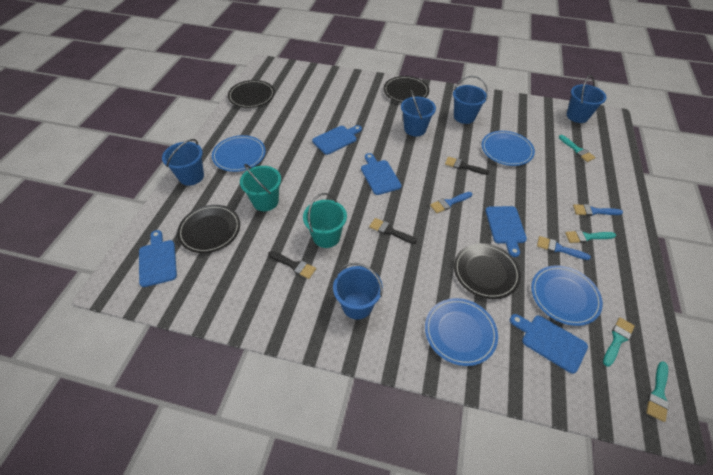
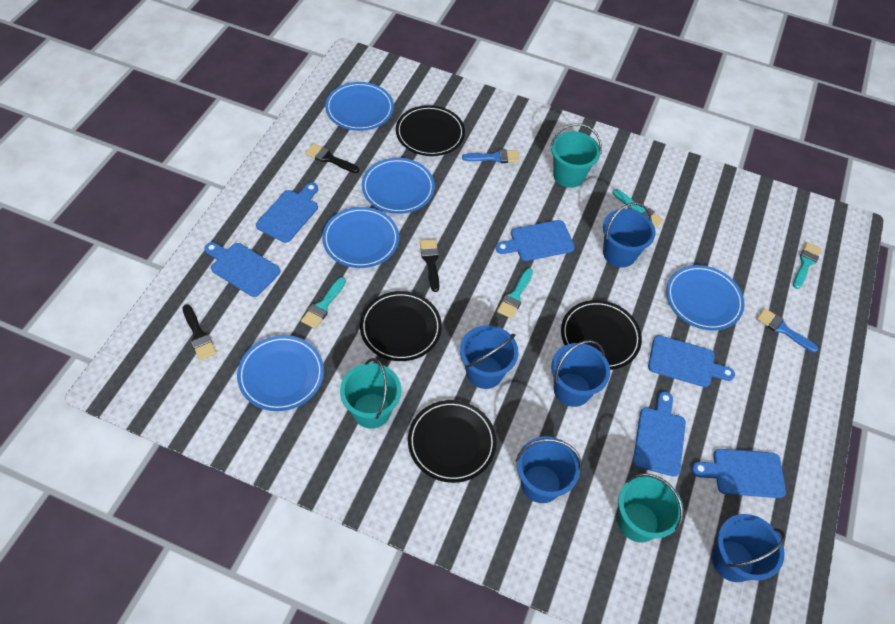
blue brush: [430,192,472,213] [537,236,591,260] [573,204,623,216] = 3 -> [462,149,520,163] [756,308,818,353] = 2
blue cutting board: [139,230,177,287] [312,125,362,155] [361,153,402,195] [485,206,527,257] [510,314,588,374] = 5 -> [204,242,280,297] [256,183,318,243] [496,220,575,261] [633,392,686,477] [648,335,735,387] [692,449,786,498] = 6
blue plate: [212,135,266,172] [425,298,498,366] [482,131,535,166] [531,265,603,326] = 4 -> [237,335,324,411] [322,207,399,268] [325,82,394,131] [362,158,435,214] [666,265,745,331] = 5
turquoise bucket: [240,164,281,211] [303,193,347,248] = 2 -> [340,358,401,429] [550,123,602,188] [618,473,683,543] = 3

